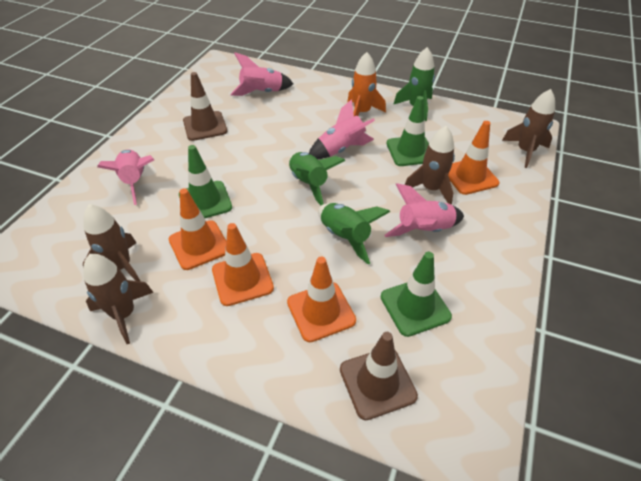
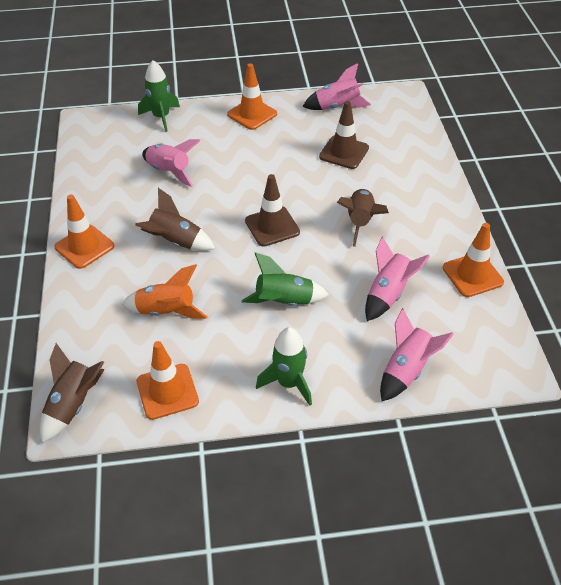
brown rocket: [83,204,140,281] [83,254,154,344] [405,126,455,205] [502,89,555,168] = 4 -> [40,343,104,443] [135,188,215,251] [337,189,389,247] = 3
green traffic cone: [179,145,232,218] [381,252,452,337] [386,96,429,166] = 3 -> none = 0

